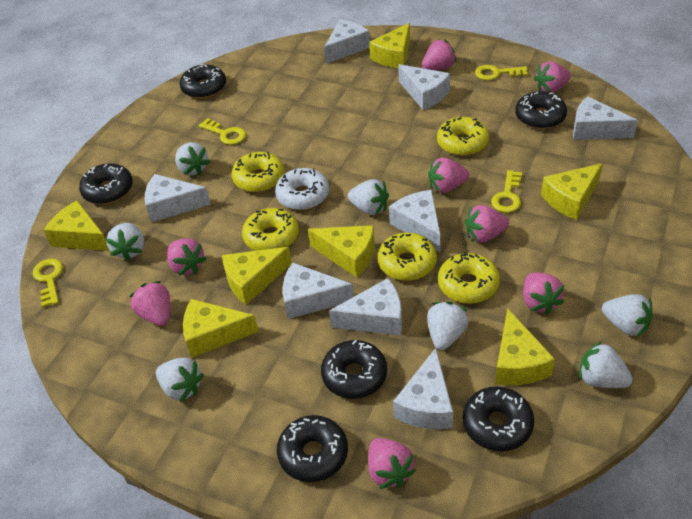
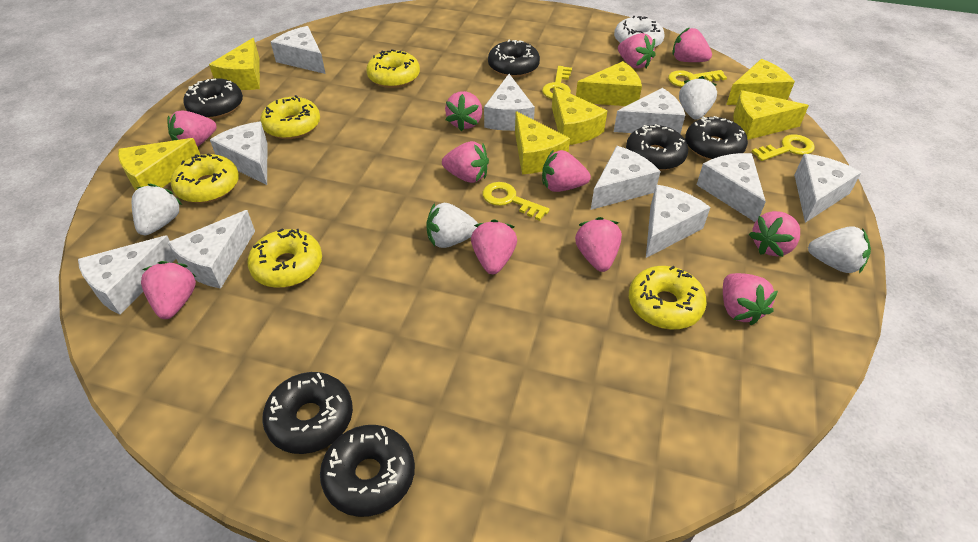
pink strawberry: [129,281,170,326] [167,238,207,276] [368,438,416,489] [422,39,457,70] [428,157,469,193] [465,205,509,243] [523,273,564,315] [534,61,571,93] = 8 -> [141,261,196,319] [167,110,217,147] [442,141,489,183] [445,91,482,131] [471,219,517,274] [542,150,591,192] [575,217,622,272] [618,33,655,69] [672,28,712,62] [723,273,778,325] [749,211,800,257] = 11
white cheese: [145,174,211,222] [283,262,354,319] [324,20,370,64] [329,278,402,335] [389,190,441,252] [393,348,453,429] [398,64,450,110] [573,96,638,140] = 8 -> [78,236,176,315] [168,210,255,289] [210,122,267,185] [271,26,326,74] [484,74,535,131] [591,146,661,210] [614,88,685,134] [646,185,711,258] [697,153,766,222] [794,154,861,223] = 10
white strawberry: [106,223,144,261] [156,358,204,402] [175,142,210,175] [348,179,389,215] [427,302,469,350] [579,341,633,388] [602,294,653,337] = 7 -> [132,184,182,236] [426,203,478,248] [679,76,717,120] [808,226,871,273] = 4

